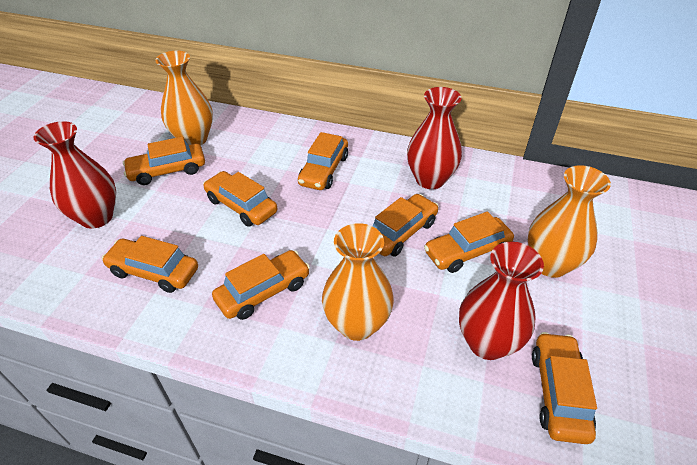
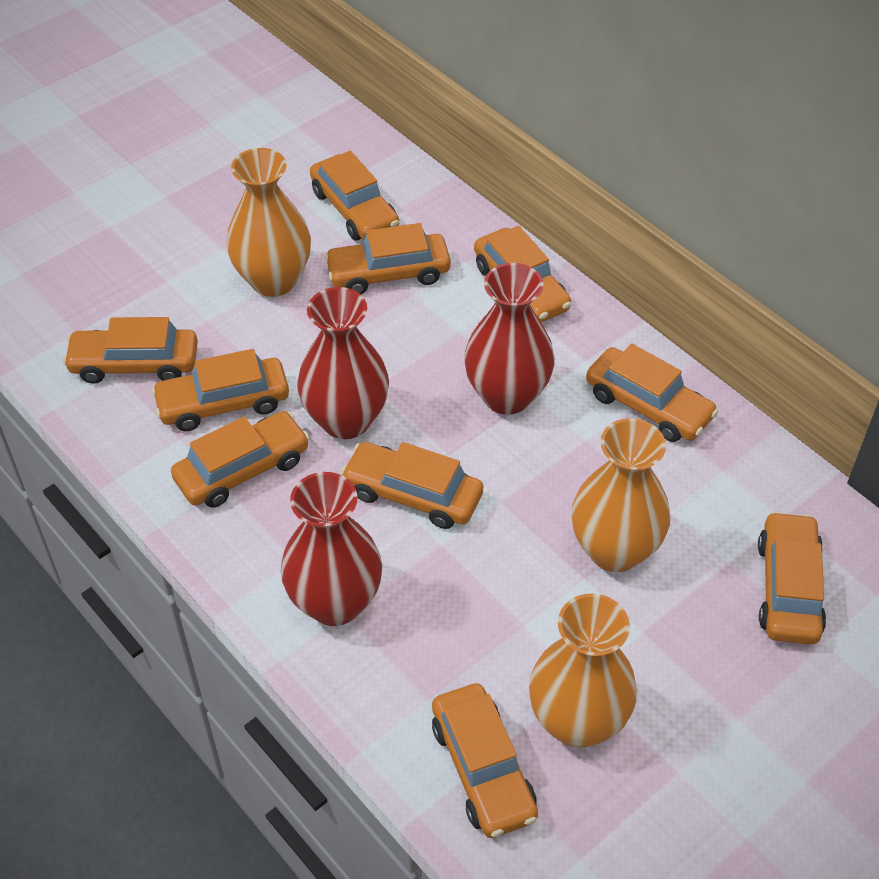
orange car: [102,236,198,293] [123,137,205,185] [203,171,278,227] [212,250,310,320] [298,132,348,190] [373,194,439,257] [424,211,514,273] [532,332,597,444] = 8 -> [63,317,198,384] [151,349,289,431] [171,411,310,508] [310,151,399,241] [324,223,451,294] [341,442,483,529] [432,683,538,838] [474,226,571,323] [586,344,719,442] [758,511,826,644] = 10

